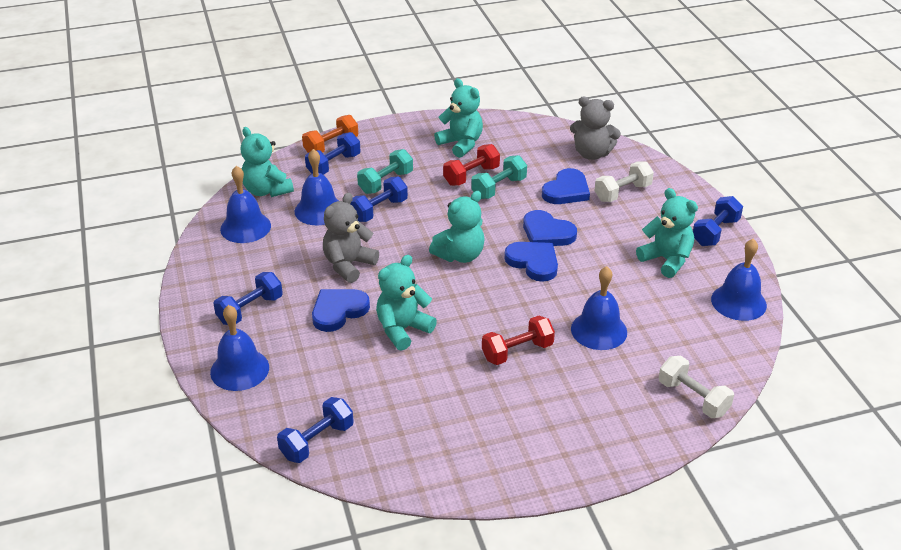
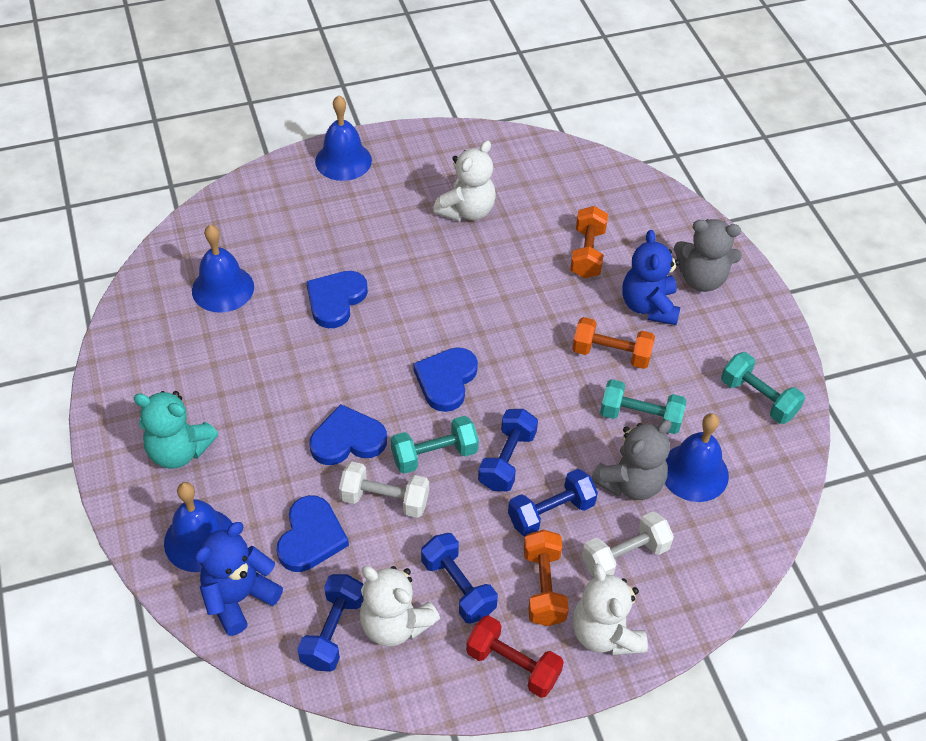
blue bell: [210,305,269,391] [220,166,271,243] [295,149,339,225] [571,266,627,350] [711,239,767,321] = 5 -> [164,482,233,572] [192,225,254,313] [315,95,372,181] [665,413,729,502] = 4
blue dumbbell: [213,272,283,325] [277,397,354,463] [305,132,361,175] [350,177,408,222] [693,196,743,246] = 5 -> [297,574,364,672] [421,533,498,624] [478,409,538,491] [508,469,598,536] = 4
blue teddy bear: none = 0 -> [195,522,283,636] [622,230,680,325] = 2
orange dumbbell: [302,115,358,153] = 1 -> [524,530,569,626] [570,206,608,278] [572,317,655,369] = 3
red dumbbell: [443,144,500,186] [482,316,555,365] = 2 -> [466,615,564,698] = 1
turquoise dumbbell: [357,149,413,194] [471,155,527,199] = 2 -> [391,416,479,474] [600,379,687,434] [721,352,805,424] = 3
turquoise teddy bear: [241,127,294,197] [376,255,437,351] [429,191,485,263] [434,78,483,158] [636,188,698,278] = 5 -> [134,391,218,469] = 1
white teddy bear: none = 0 -> [359,566,440,647] [433,140,496,221] [572,564,648,655] = 3

